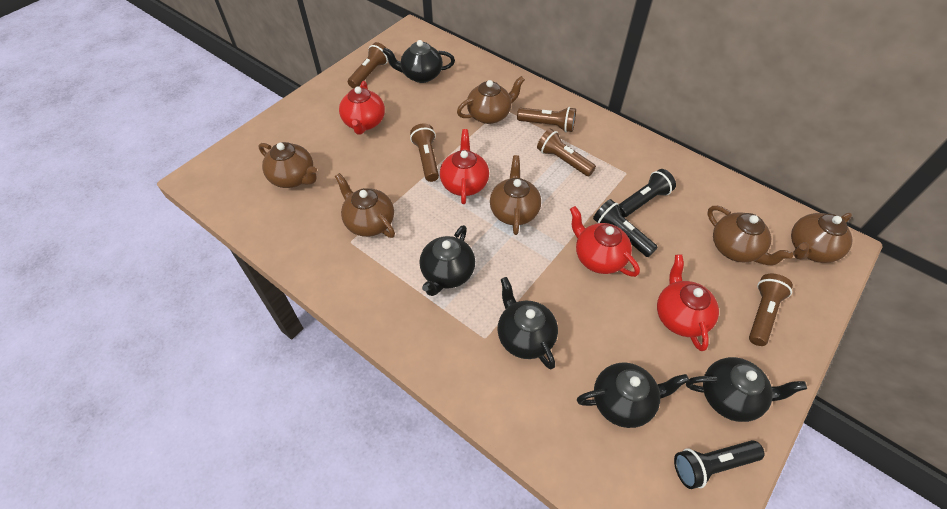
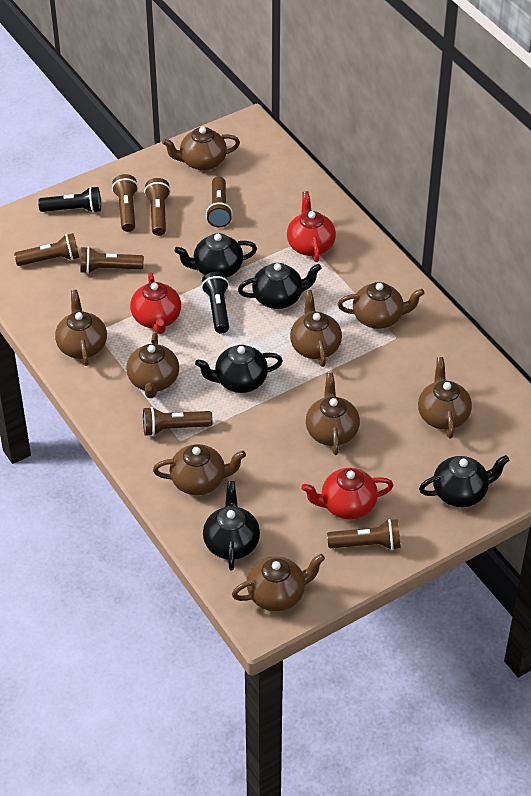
black flashlight: [593,199,658,257] [619,169,676,218] [674,440,764,489] = 3 -> [38,187,101,213] [201,272,229,333] = 2
brown flashlight: [348,42,388,89] [410,123,439,182] [517,107,576,132] [537,129,596,176] [749,274,793,346] = 5 -> [14,233,79,266] [80,246,144,274] [112,174,138,232] [143,407,213,436] [144,178,171,236] [206,177,233,228] [327,519,401,550] = 7
brown teapot: [258,142,317,188] [335,173,395,238] [457,76,525,124] [490,155,541,235] [707,206,793,266] [791,213,852,263] = 6 -> [55,290,107,366] [127,333,179,398] [153,444,246,495] [162,127,240,171] [232,554,325,611] [290,290,342,367] [306,373,360,455] [338,282,425,329] [418,357,472,438] = 9
red teapot: [339,81,385,135] [440,129,489,204] [570,206,640,277] [657,254,719,351] = 4 -> [130,272,181,334] [287,191,336,262] [301,468,394,520] = 3

